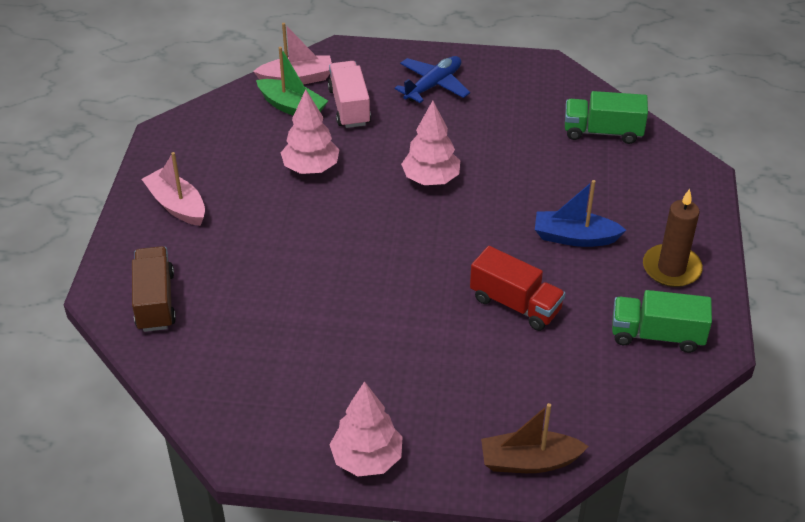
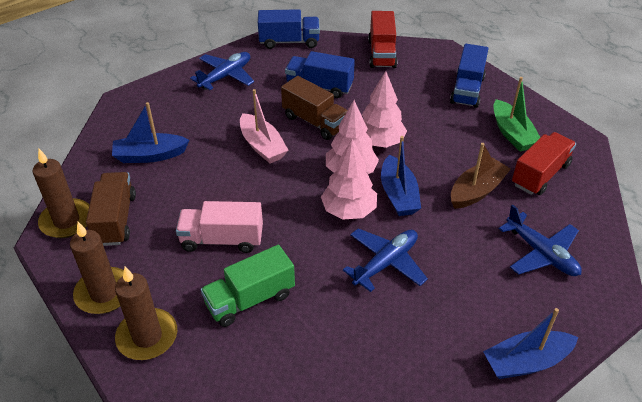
blue boat: [535,180,626,247] = 1 -> [112,102,189,163] [381,136,421,216] [483,308,578,379] = 3
blue plane: [395,56,470,103] = 1 -> [190,52,254,90] [343,228,428,292] [499,204,582,276] = 3
blue truck: none = 0 -> [258,9,320,49] [285,51,355,98] [450,44,489,108] = 3
brown candle: [643,189,703,287] = 1 -> [33,149,89,238] [70,222,124,314] [115,267,177,360] = 3
brown truck: [132,246,176,332] = 1 -> [86,172,136,246] [281,76,348,140] = 2
green truck: [565,91,648,144] [612,290,712,353] = 2 -> [201,245,295,327] = 1
pink boat: [142,152,205,226] [253,23,332,85] = 2 -> [240,89,288,163] = 1
red truck: [470,246,565,331] = 1 -> [368,11,397,68] [512,132,576,195] = 2

